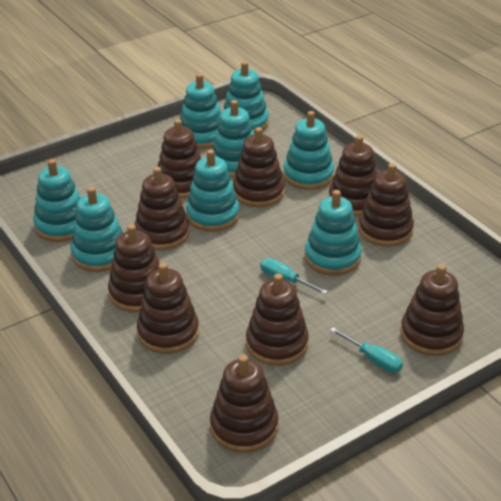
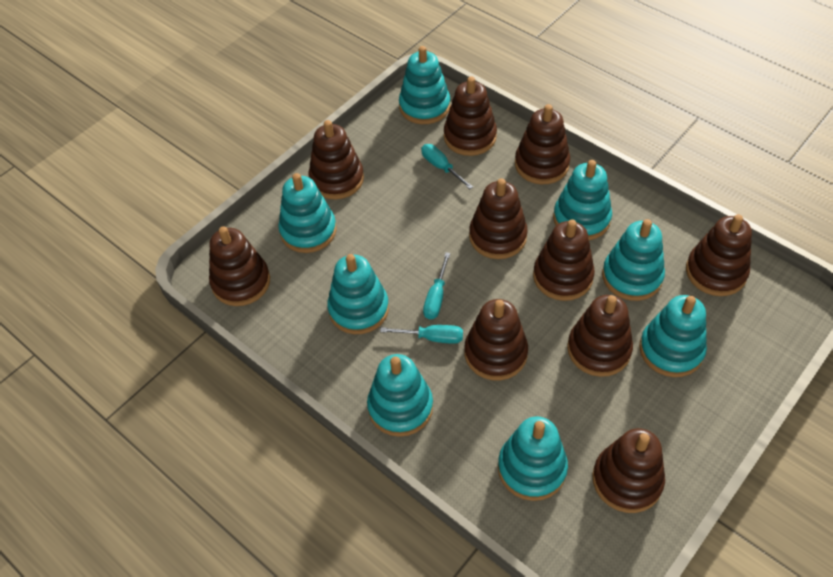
turquoise screwdriver: [260,258,328,294] [330,327,403,373] = 2 -> [380,325,463,344] [421,144,473,189] [423,252,450,319] = 3

